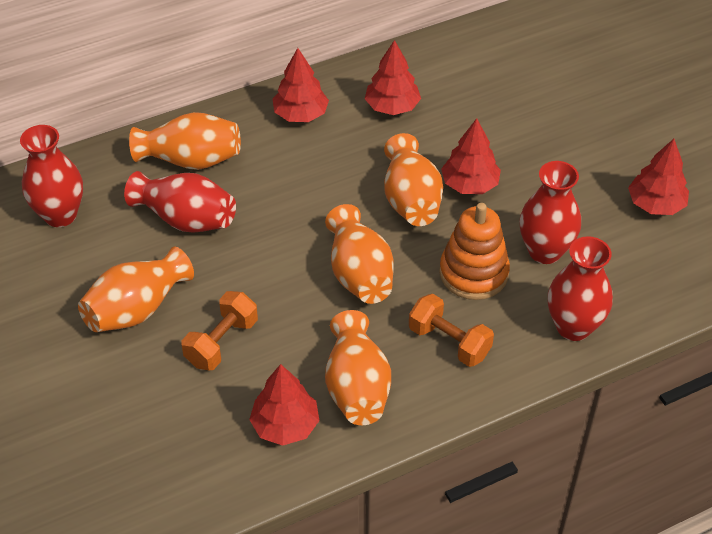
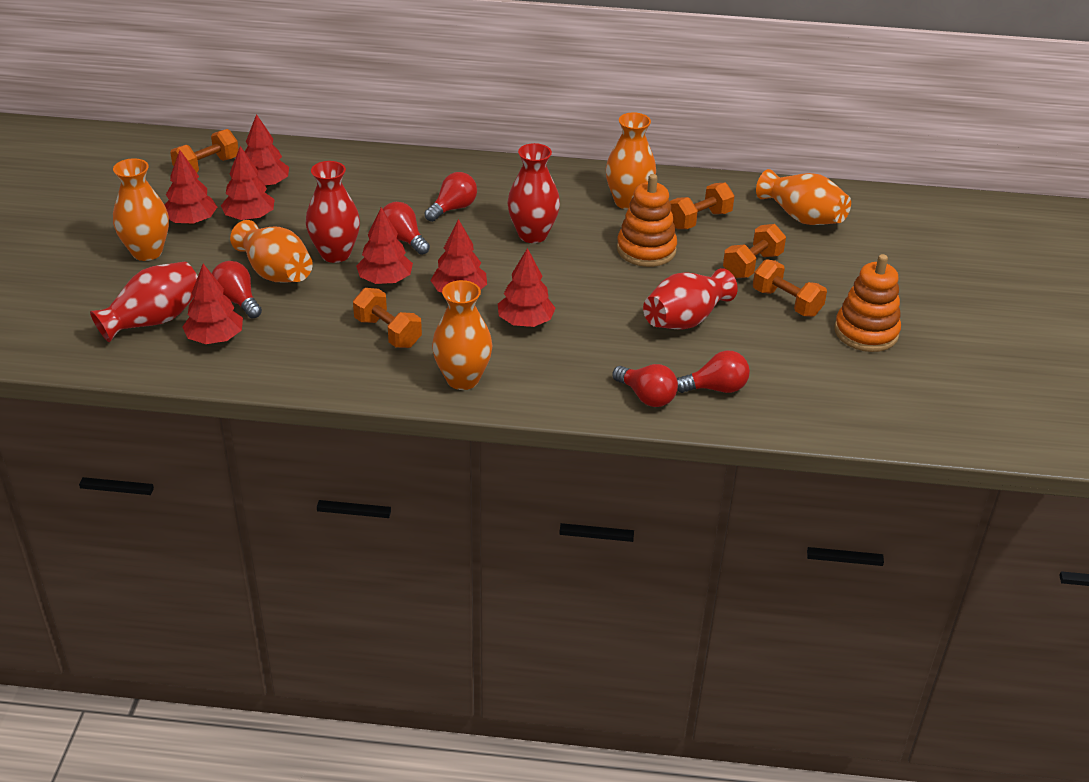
orange dumbbell: [181,291,258,370] [409,294,494,367] = 2 -> [170,129,239,172] [353,288,422,348] [670,183,735,229] [723,224,786,278] [753,259,827,317] = 5
orange stacking toy: [439,203,510,300] = 1 -> [617,174,677,267] [834,254,901,352] = 2
red light bulb: none = 0 -> [212,261,262,318] [383,202,430,255] [424,172,477,222] [612,364,678,407] [677,350,750,393] = 5
red tree: [249,364,319,446] [273,48,329,122] [365,40,421,115] [441,118,501,194] [628,139,689,215] = 5 -> [165,150,217,225] [182,264,243,344] [221,146,275,221] [245,114,289,187] [356,207,413,284] [430,219,487,293] [498,248,556,327] = 7

